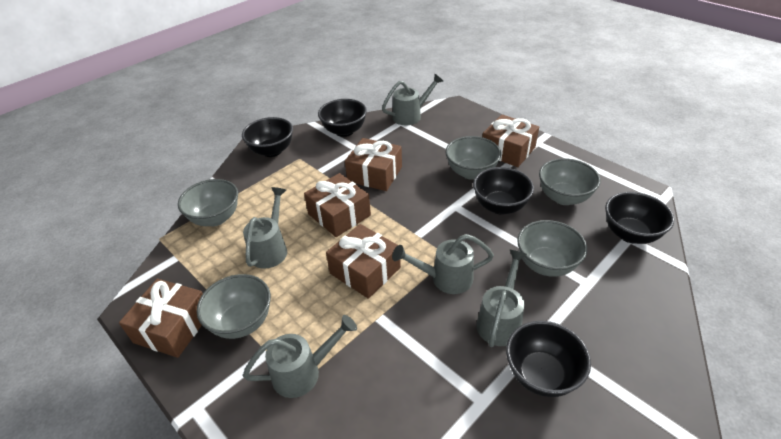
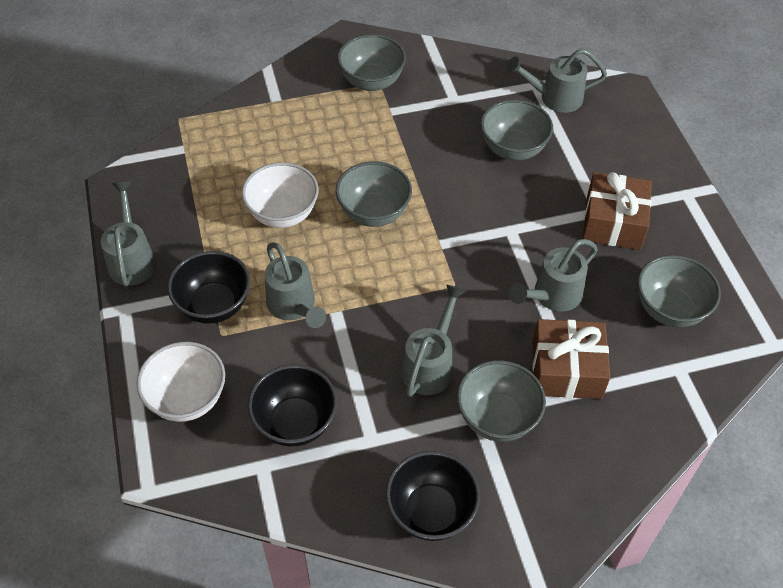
black bowl: [242,117,293,157] [318,99,367,137] [473,167,534,215] [506,321,591,397] [605,192,674,244] = 5 -> [168,251,250,324] [248,365,337,446] [386,451,480,541] = 3
brown gift: [119,279,203,358] [304,173,371,237] [326,224,401,299] [345,138,402,191] [482,114,539,167] = 5 -> [532,319,610,399] [582,172,652,250] = 2
white bowl: none = 0 -> [137,342,225,422] [242,162,319,228] = 2

